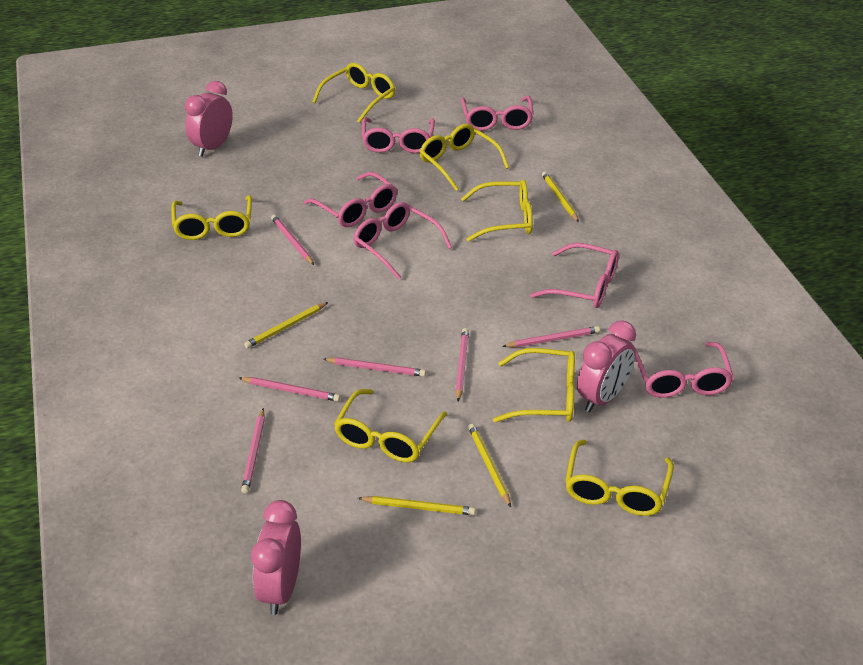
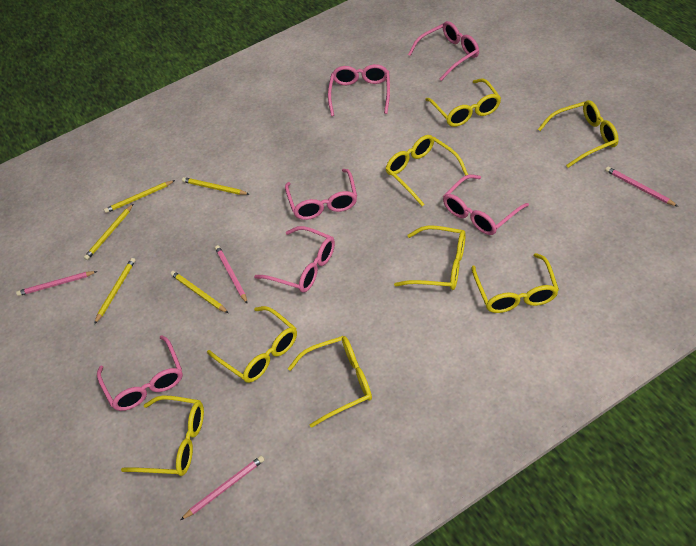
pink clock: [185,81,233,157] [251,500,301,615] [577,320,636,412] = 3 -> none = 0
pink pencil: [239,377,340,402] [241,408,265,494] [271,215,314,265] [323,358,426,377] [456,328,469,402] [502,326,600,348] = 6 -> [16,271,97,296] [181,456,264,520] [215,245,248,304] [605,167,678,207] = 4
yellow glasses: [171,195,252,240] [312,63,395,123] [334,389,447,462] [419,124,509,191] [461,180,533,242] [493,348,575,422] [565,440,674,516] = 7 -> [121,396,204,476] [207,306,297,383] [288,336,372,428] [386,135,468,206] [394,225,466,290] [425,78,501,127] [471,253,559,313] [538,100,619,168] = 8
yellow pencil: [244,302,328,348] [358,496,476,515] [468,424,511,507] [542,172,579,222] = 4 -> [84,204,133,260] [94,258,136,324] [104,180,175,213] [170,271,228,313] [182,177,249,195] = 5

